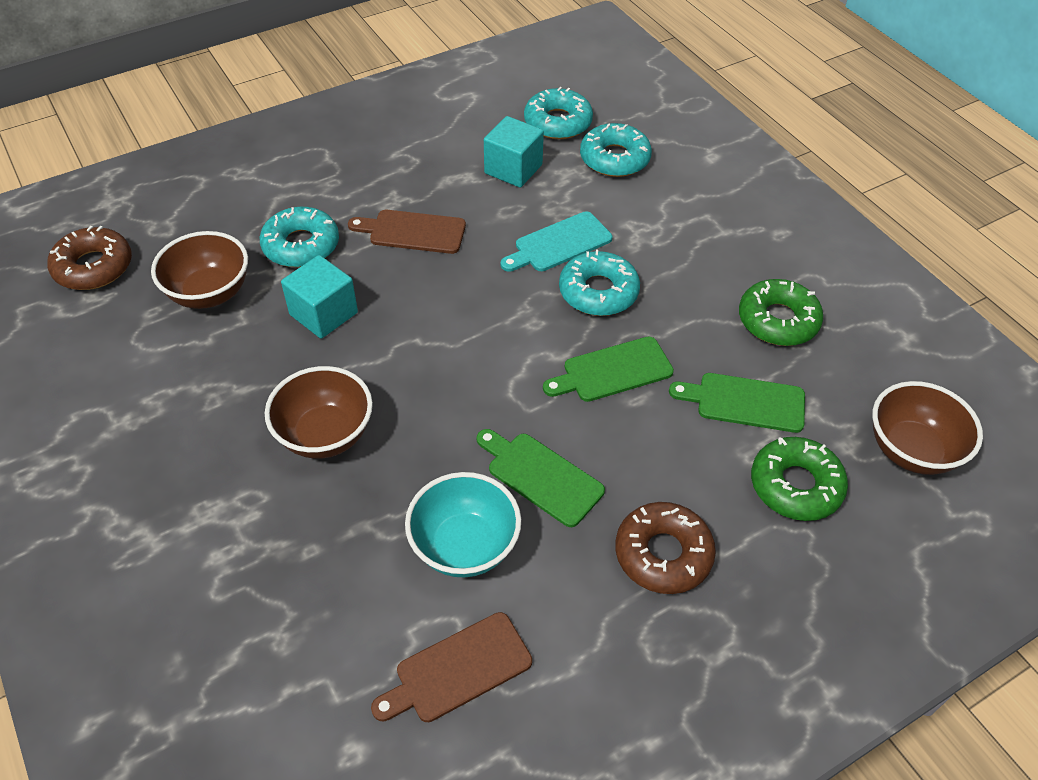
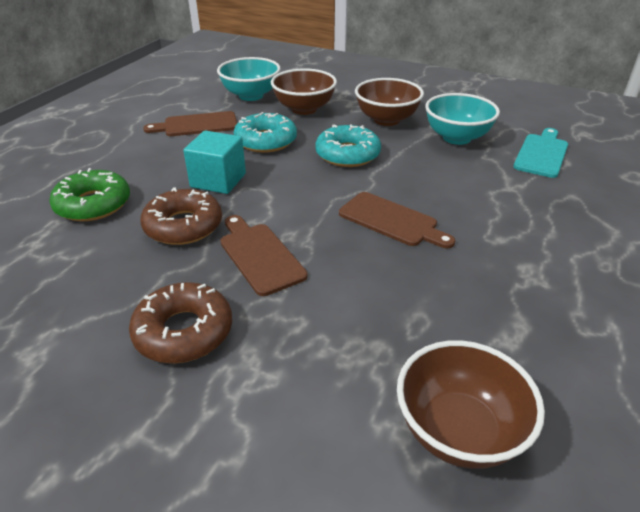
brown cutting board: [348,210,466,254] [371,612,532,722] = 2 -> [143,111,237,136] [220,215,308,296] [339,192,455,248] = 3
green cutting board: [477,429,605,527] [543,337,674,402] [669,373,805,433] = 3 -> none = 0
green donut: [739,279,823,346] [751,437,848,521] = 2 -> [49,168,130,221] = 1
turquoise bowl: [405,472,521,577] = 1 -> [217,57,281,101] [425,93,500,145] = 2
turquoise cube: [281,255,358,339] [484,116,544,188] = 2 -> [183,130,246,194] = 1
turquoise donut: [260,207,339,267] [524,87,593,139] [559,250,640,316] [580,123,652,177] = 4 -> [233,112,297,153] [315,124,381,167] = 2

